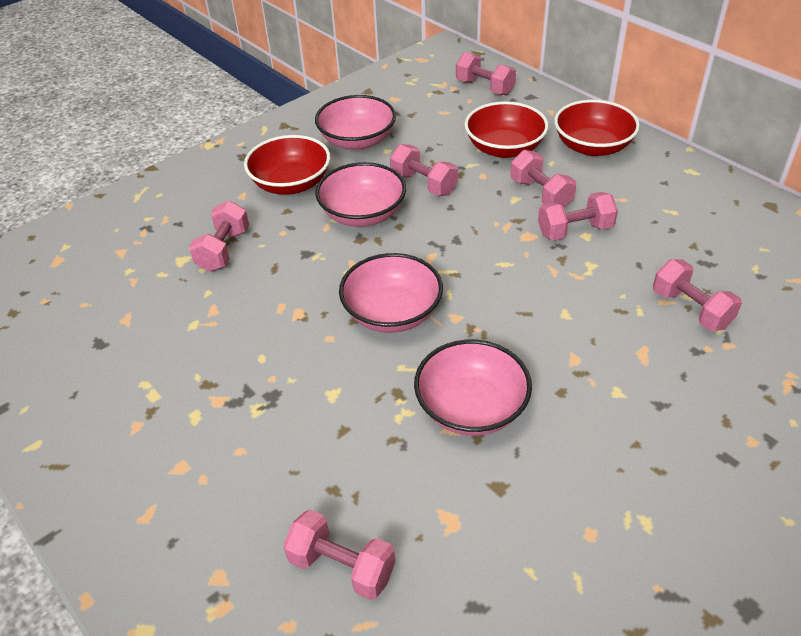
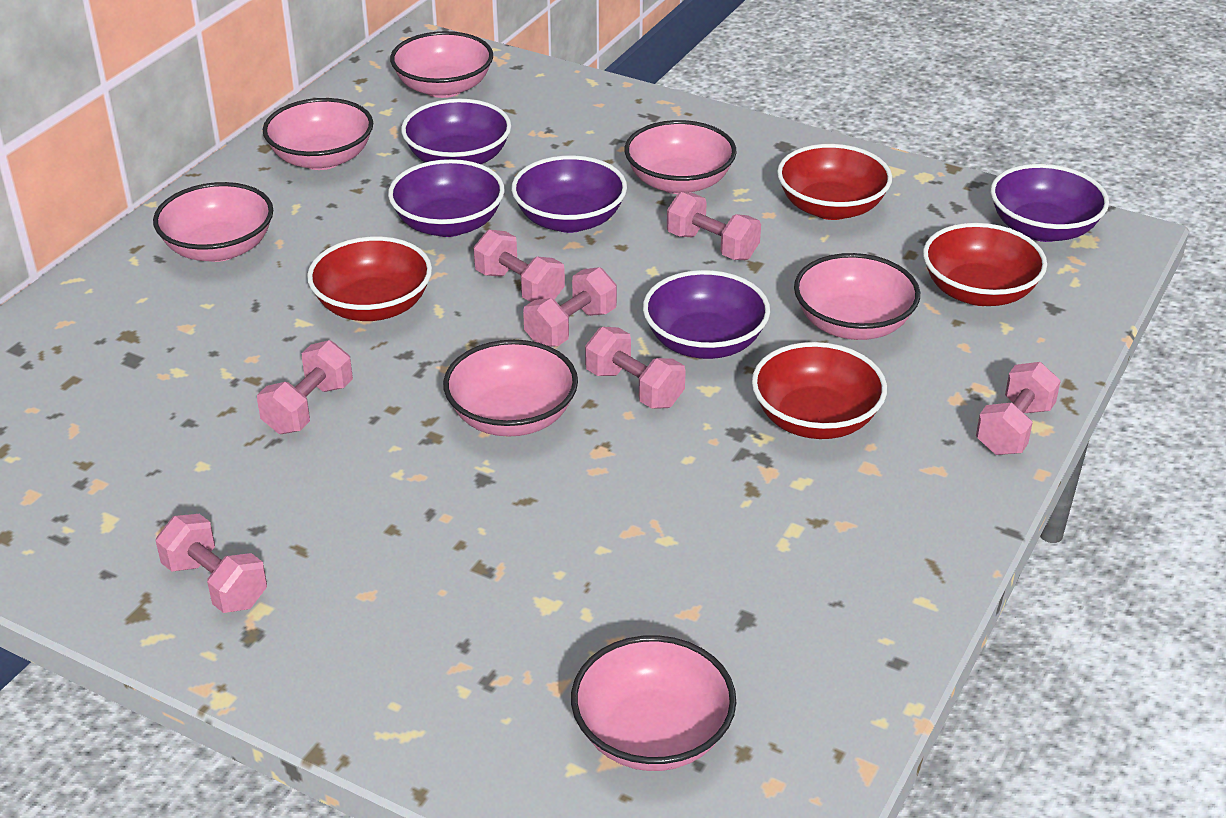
pink bowl: [315,95,396,150] [315,162,406,227] [339,253,443,333] [414,340,532,436] = 4 -> [153,182,273,262] [263,98,373,170] [390,31,493,98] [443,340,578,437] [571,635,736,771] [625,120,737,194] [794,253,920,340] = 7
purple bowl: none = 0 -> [388,159,505,237] [401,99,511,164] [512,155,627,233] [643,270,770,359] [990,164,1109,242] = 5
red bowl: [244,135,330,195] [464,101,549,158] [554,100,640,156] = 3 -> [307,236,432,321] [752,342,887,439] [777,144,892,220] [923,223,1047,306] = 4

